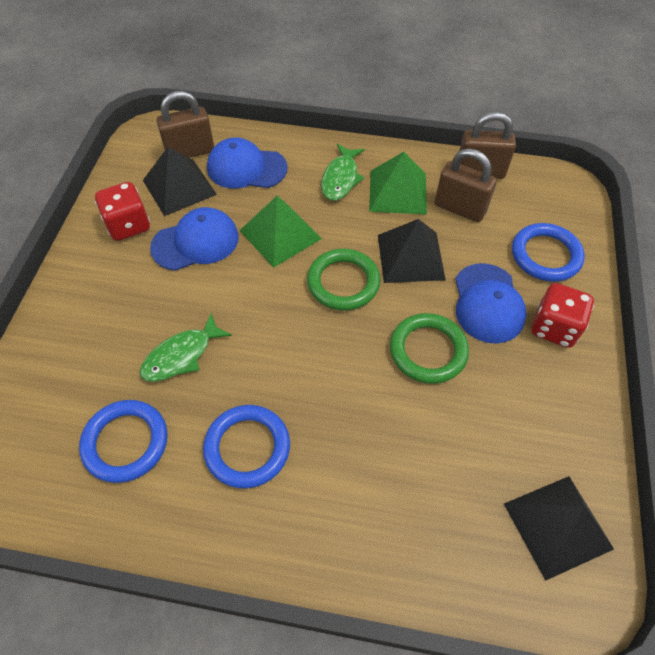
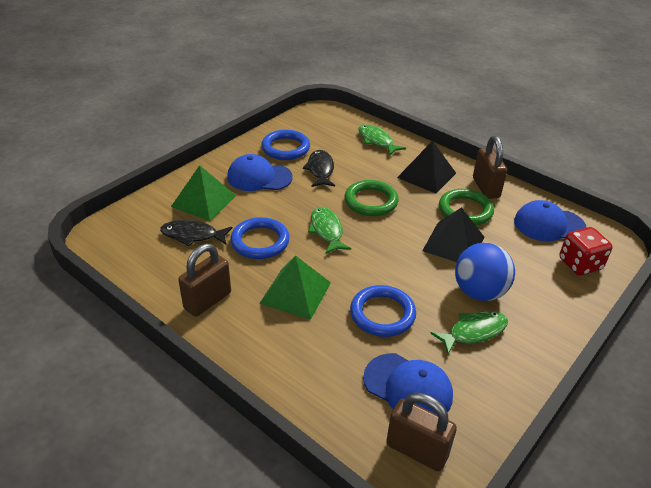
black fish: none = 0 -> [160,220,232,246] [303,150,335,187] = 2
black pyramid: [143,147,217,216] [378,219,446,283] [504,476,614,581] = 3 -> [397,141,456,194] [422,207,484,262] = 2
blue ball: none = 0 -> [455,243,515,301] = 1
green fish: [139,313,232,382] [321,144,364,201] = 2 -> [308,207,351,254] [358,124,406,156] [430,311,508,354] = 3
red dice: [95,182,150,241] [532,283,594,348] = 2 -> [559,227,613,276] = 1

